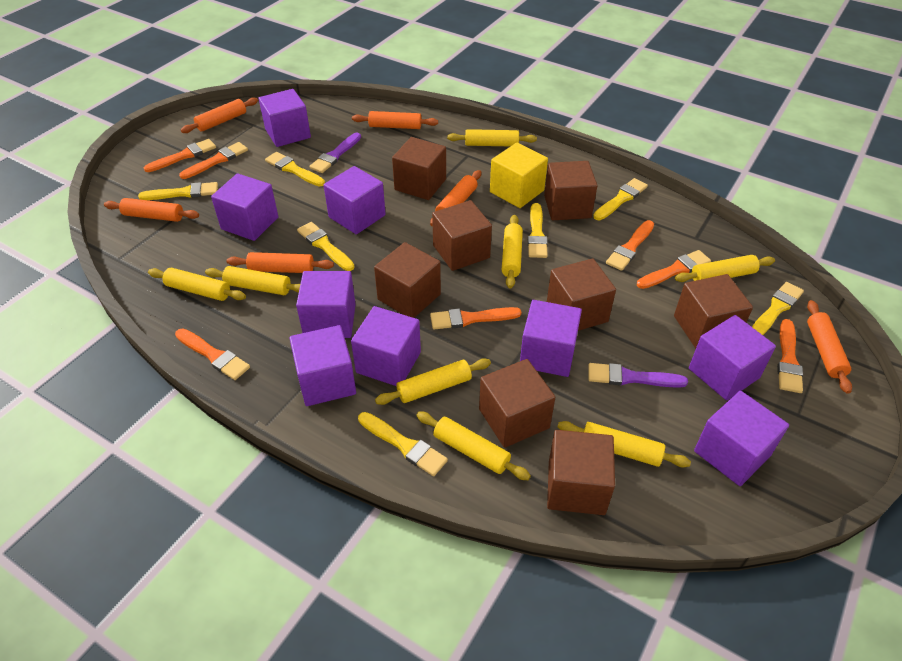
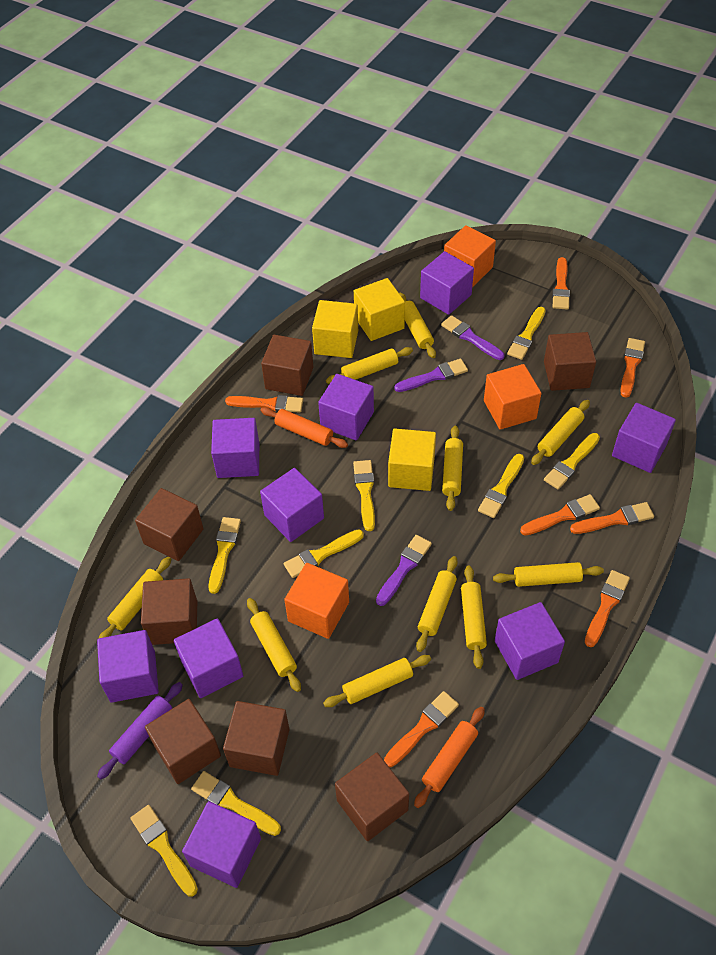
brown cube: [374,242,441,318] [392,137,446,200] [432,200,492,271] [479,359,555,448] [544,161,598,220] [547,258,616,331] [547,430,615,515] [674,274,753,349] = 8 -> [135,488,204,561] [141,578,197,645] [145,699,221,784] [223,701,289,776] [261,335,313,396] [335,752,409,841] [544,332,596,391] = 7
orange cube: none = 0 -> [284,563,349,639] [444,225,496,287] [484,364,542,430] = 3
orange rolling pin: [104,198,199,222] [181,97,258,133] [227,252,334,273] [352,111,438,129] [430,170,481,227] [807,300,852,394] = 6 -> [261,407,348,448] [414,707,485,808] = 2
purple brush: [309,133,361,173] [588,363,688,388] = 2 -> [376,535,432,606] [394,359,468,392] [441,315,504,360] = 3
purple rolling pin: none = 0 -> [97,682,183,780] = 1
yellow brush: [138,182,218,200] [265,152,325,187] [297,222,354,271] [358,412,448,476] [528,203,548,258] [593,178,648,220] [752,282,804,335] = 7 -> [130,805,198,896] [191,771,281,836] [209,517,241,594] [284,529,364,578] [353,460,375,531] [478,454,524,518] [507,307,546,360] [544,433,600,489] = 8
yellow cube: [490,143,548,208] = 1 -> [312,300,358,358] [354,278,405,341] [388,428,436,491] = 3
yellow rolling pin: [148,268,246,301] [205,266,300,295] [375,358,491,405] [416,412,531,480] [447,129,537,146] [502,215,523,288] [558,421,691,468] [675,255,775,282] = 8 -> [99,557,171,638] [247,598,301,692] [323,655,431,707] [326,347,413,384] [399,293,436,358] [416,556,458,652] [442,426,463,511] [461,565,487,669] [493,562,604,587] [531,400,590,465] = 10

